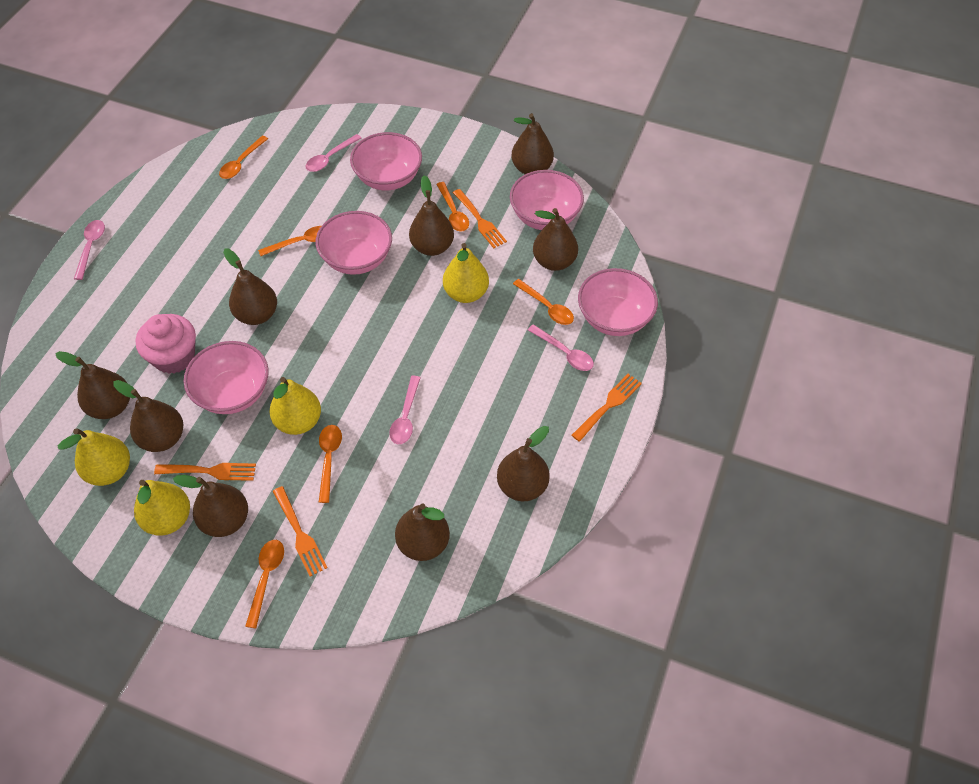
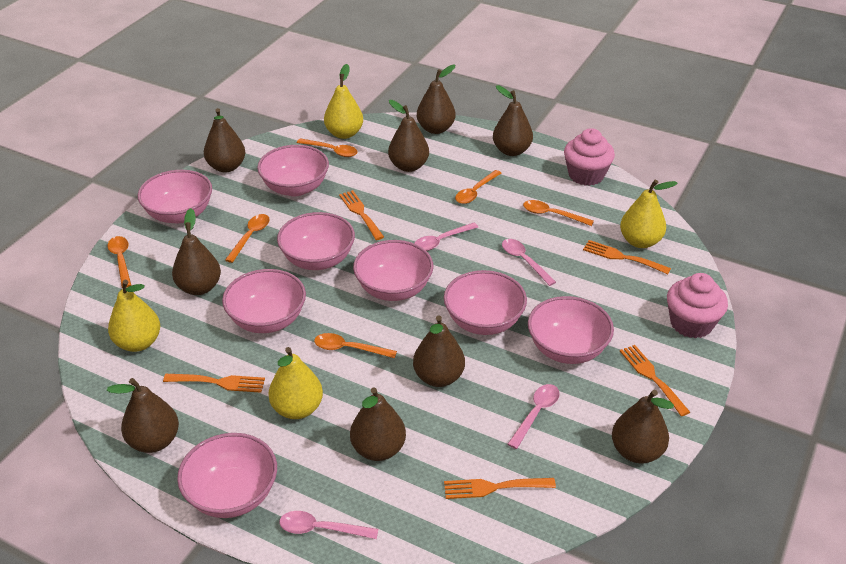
orange fork: [154,463,256,481] [272,486,328,577] [453,189,507,248] [571,374,642,442] = 4 -> [163,374,265,393] [339,190,384,240] [444,478,556,499] [583,240,671,274] [620,345,690,416] = 5
pink bowl: [184,341,269,414] [316,211,392,275] [350,132,422,190] [510,170,584,230] [578,268,658,336] = 5 -> [138,170,212,224] [177,433,277,518] [222,269,306,333] [257,145,329,196] [277,212,355,270] [353,240,433,301] [444,270,527,335] [528,296,614,364] = 8
pink cupcake: [136,314,196,374] = 1 -> [564,128,615,186] [667,273,728,339] = 2

